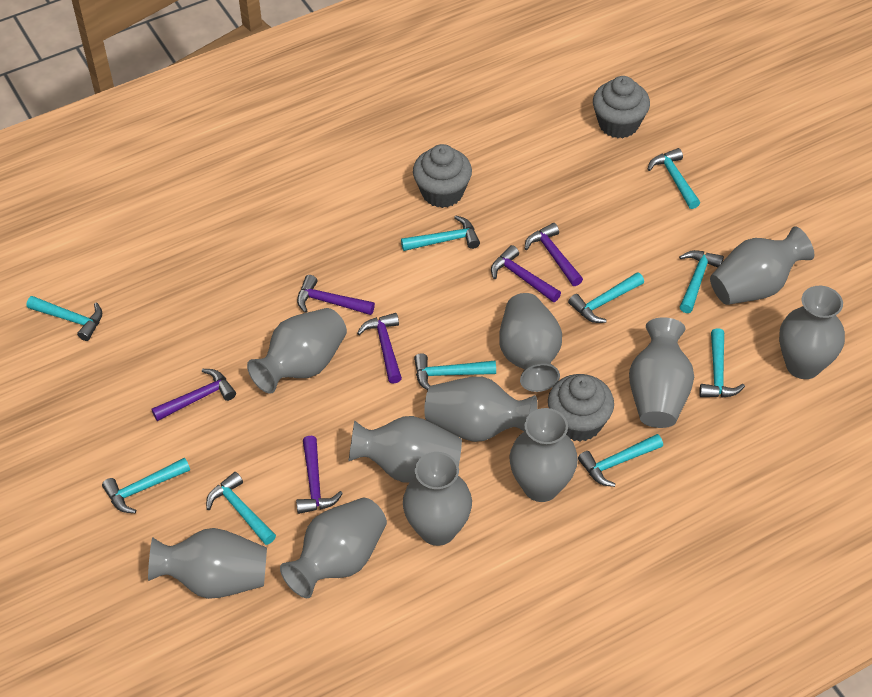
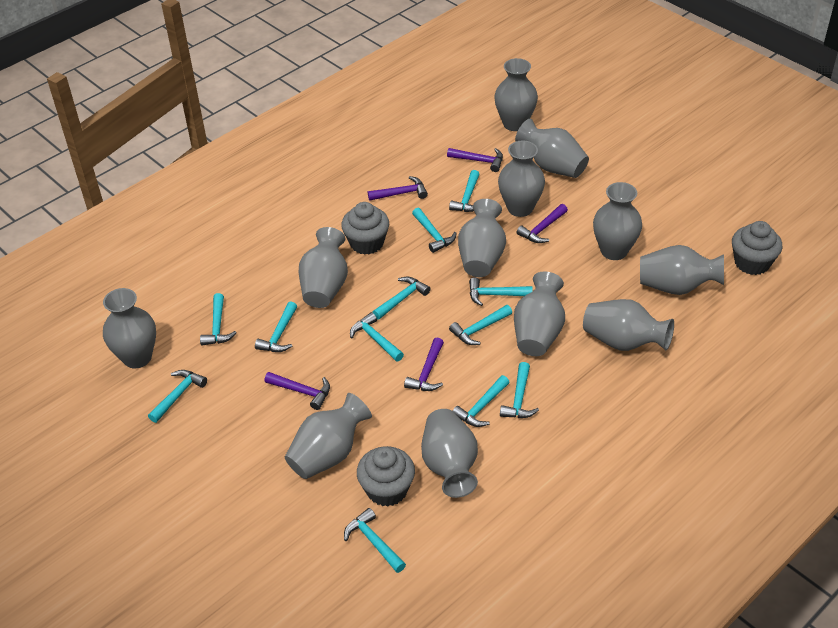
grey vase: [148,528,267,599] [247,308,347,394] [280,498,387,598] [348,416,462,482] [403,452,472,546] [424,377,538,442] [499,293,562,392] [509,408,578,502] [629,318,694,428] [710,226,815,305] [779,286,845,379] = 11 -> [103,288,156,369] [285,393,372,479] [298,227,348,308] [421,409,478,498] [458,199,506,277] [494,58,538,131] [498,140,545,217] [514,271,565,356] [515,118,589,178] [583,299,674,351] [593,182,642,260] [640,245,724,295] = 12
purple hammer: [151,369,236,421] [296,436,343,514] [297,275,375,315] [357,313,402,384] [491,245,561,302] [524,223,583,286] = 6 -> [265,372,330,410] [368,176,428,201] [404,338,444,391] [447,148,503,172] [516,204,568,243] = 5
turquoise hammer: [26,296,102,341] [102,458,190,513] [206,472,276,545] [401,216,480,251] [414,353,496,390] [568,272,644,323] [578,434,663,487] [647,148,700,209] [679,250,724,313] [699,328,745,398] = 10 -> [148,370,207,423] [200,293,237,345] [255,301,297,352] [344,508,406,573] [350,312,404,362] [372,277,430,320] [412,208,457,253] [449,170,480,212] [449,305,512,345] [453,375,510,427] [469,277,533,306] [500,362,539,418] = 12

